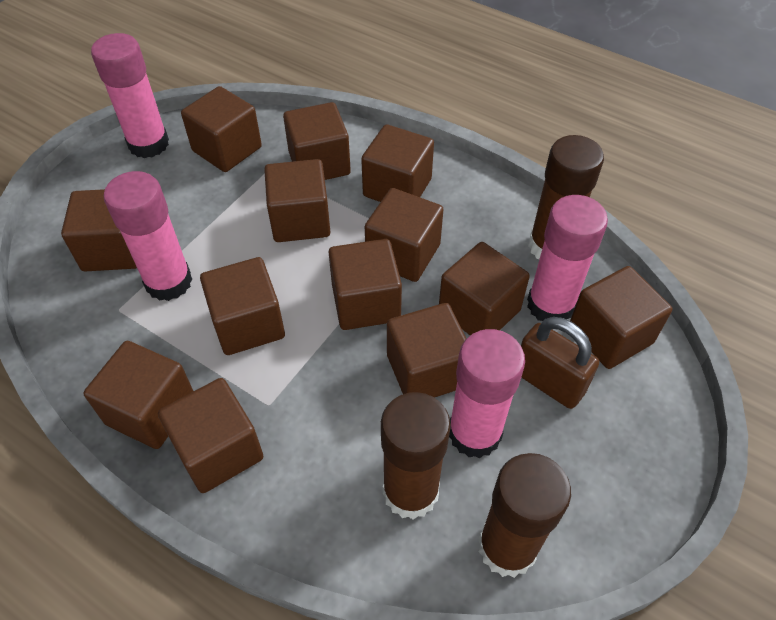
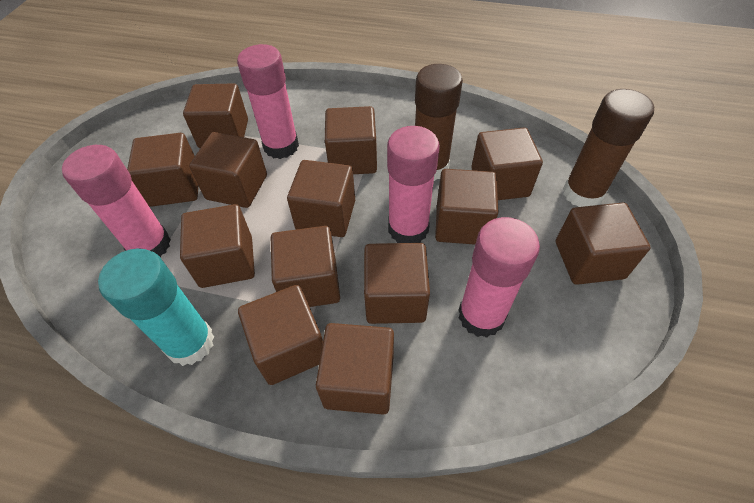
brown glue stick: [381,392,451,520] [478,453,571,578] [528,135,604,259] = 3 -> [415,64,463,181] [563,89,654,207] = 2
brown padlock: [521,317,599,409] = 1 -> none = 0
turquoise glue stick: none = 0 -> [98,248,214,366] = 1

